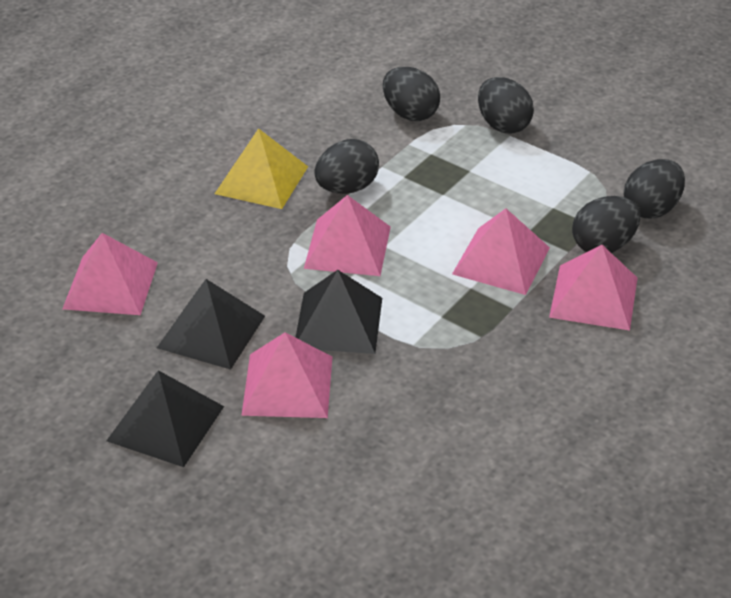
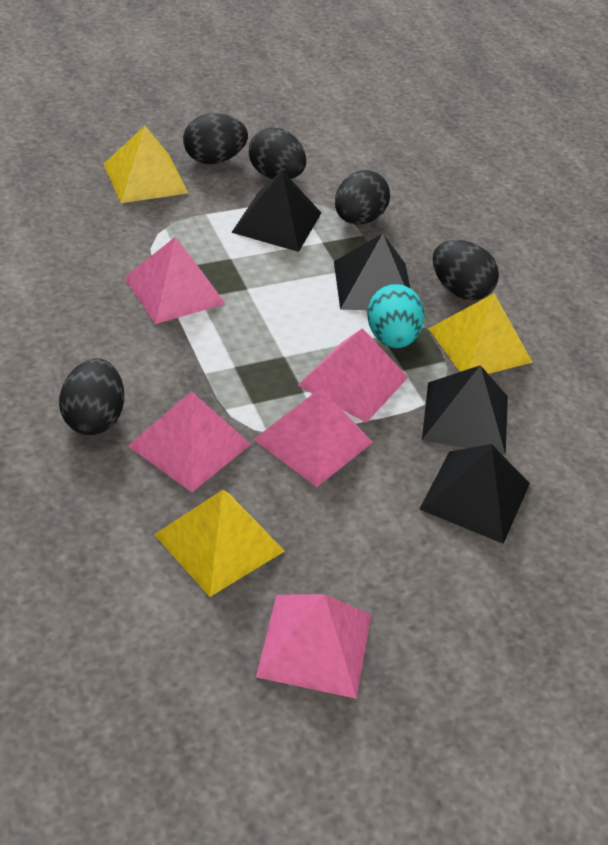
black pyramid: [106,370,224,467] [157,279,265,370] [295,270,382,354] = 3 -> [231,170,321,252] [334,233,410,310] [419,444,530,544] [422,365,508,455] = 4
turquoise egg: none = 0 -> [367,284,425,348] = 1
yellow pyramid: [215,128,308,209] = 1 -> [104,126,188,203] [154,490,285,597] [428,293,533,374] = 3

